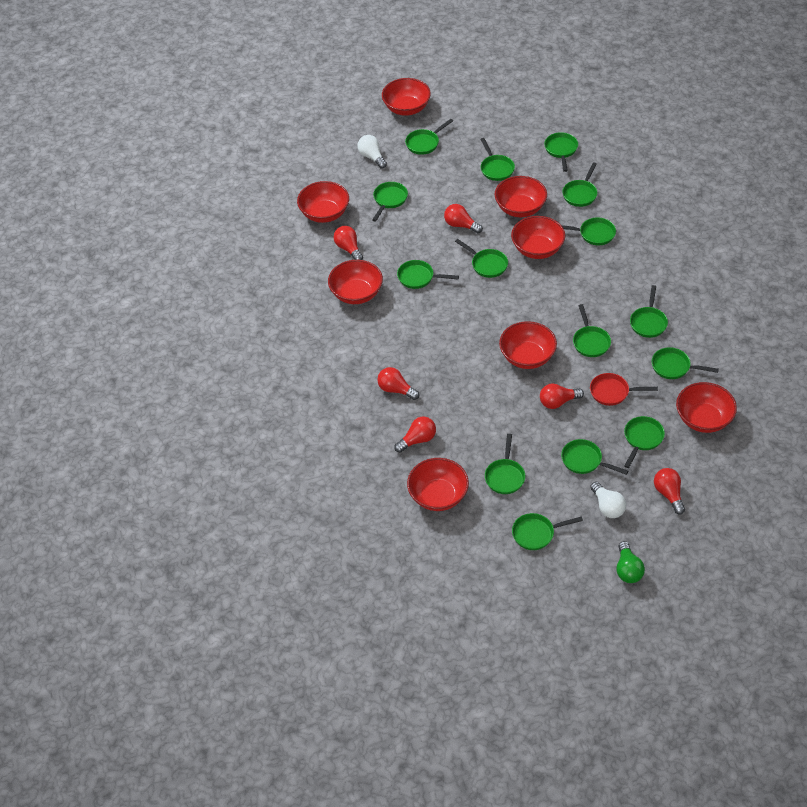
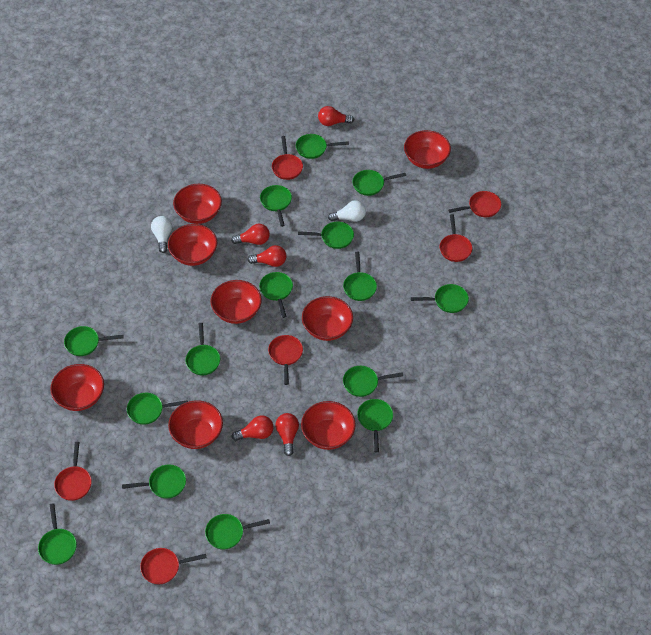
green light bulb: [616,541,645,583] = 1 -> none = 0
red light bulb: [334,226,363,260] [377,367,419,400] [394,417,436,453] [444,204,483,233] [540,383,584,409] [654,468,685,514] = 6 -> [231,224,270,245] [232,415,274,441] [248,245,286,267] [275,413,299,456] [318,106,354,126] = 5
red pan: [590,373,658,406] = 1 -> [54,442,92,501] [140,548,206,584] [268,335,303,385] [272,136,303,180] [440,214,472,262] [448,191,501,217] = 6

